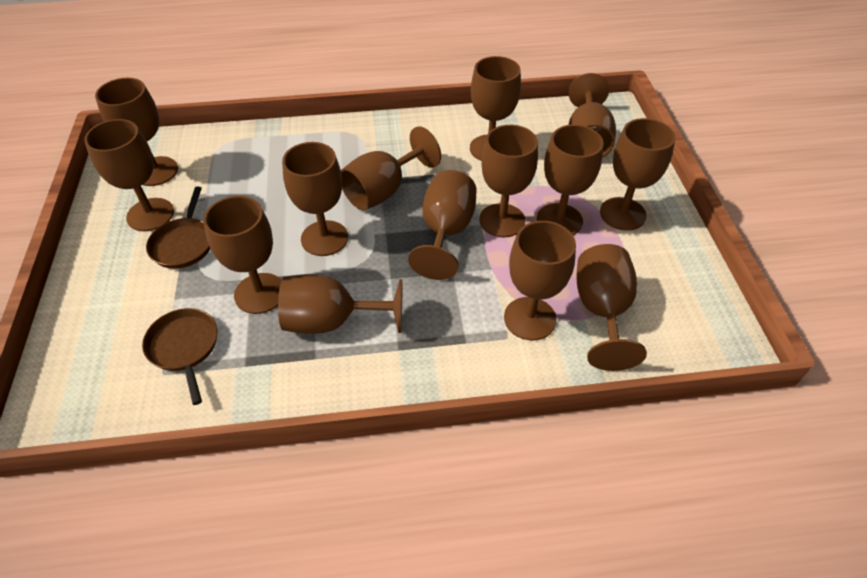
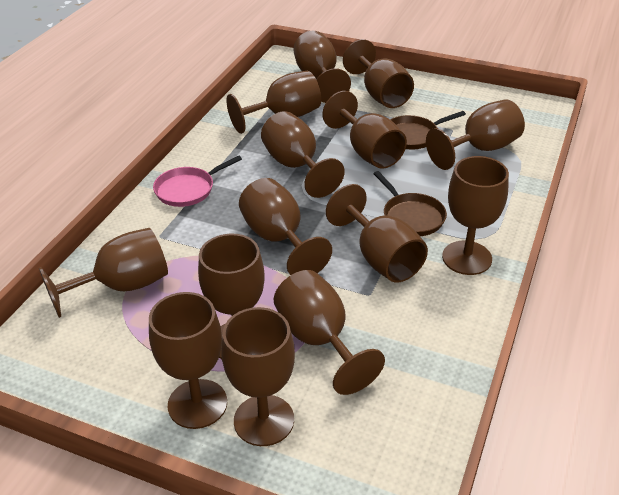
pink pan: none = 0 -> [153,155,242,207] = 1

